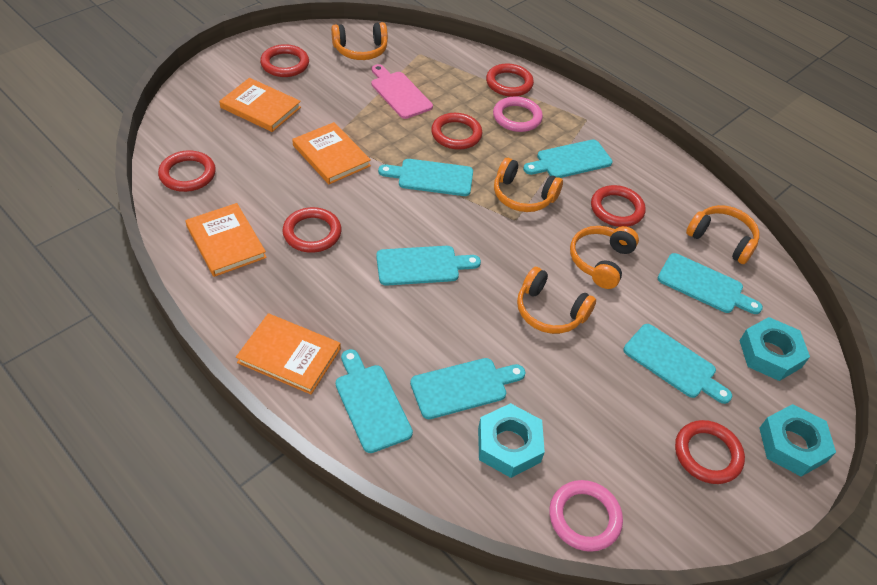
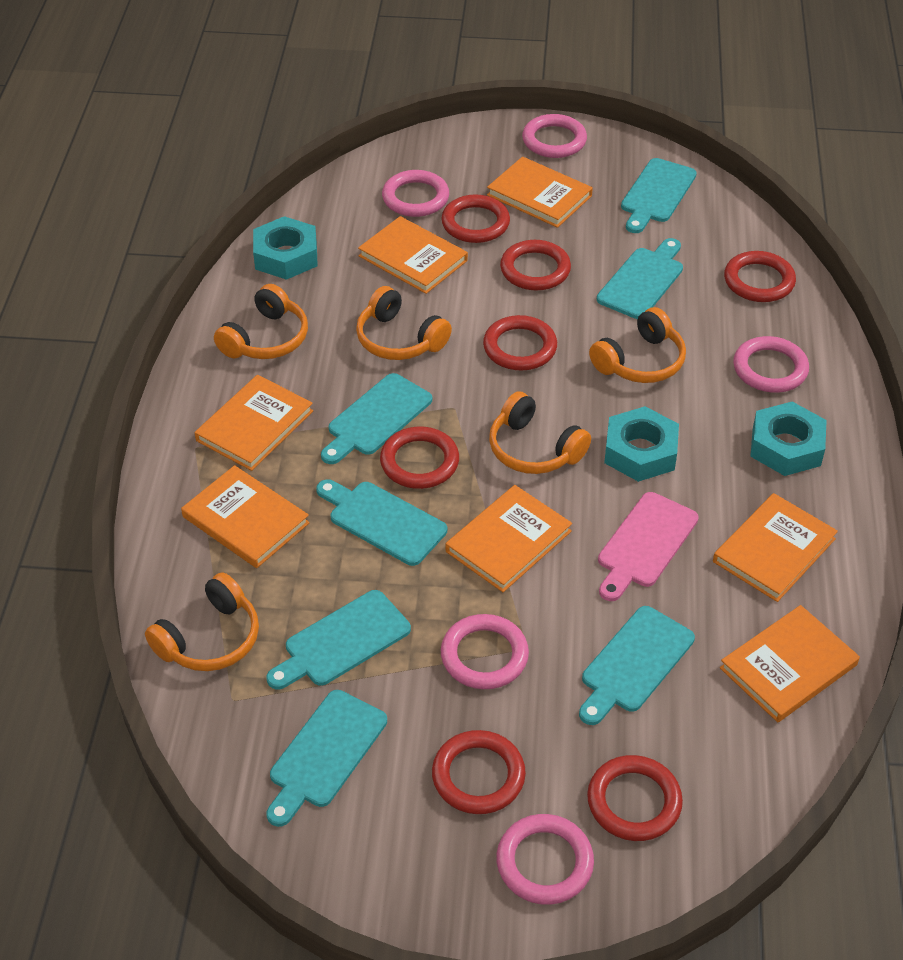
orange book: [185,203,267,277] [219,78,301,132] [236,313,341,394] [292,122,371,184] = 4 -> [181,465,309,568] [195,375,313,471] [358,216,468,294] [446,485,572,592] [487,156,593,228] [713,493,838,602] [720,605,860,722] = 7
pink ring: [493,96,543,132] [549,480,623,552] = 2 -> [382,170,449,217] [441,614,529,689] [496,814,594,905] [522,114,587,158] [733,336,809,393] = 5

